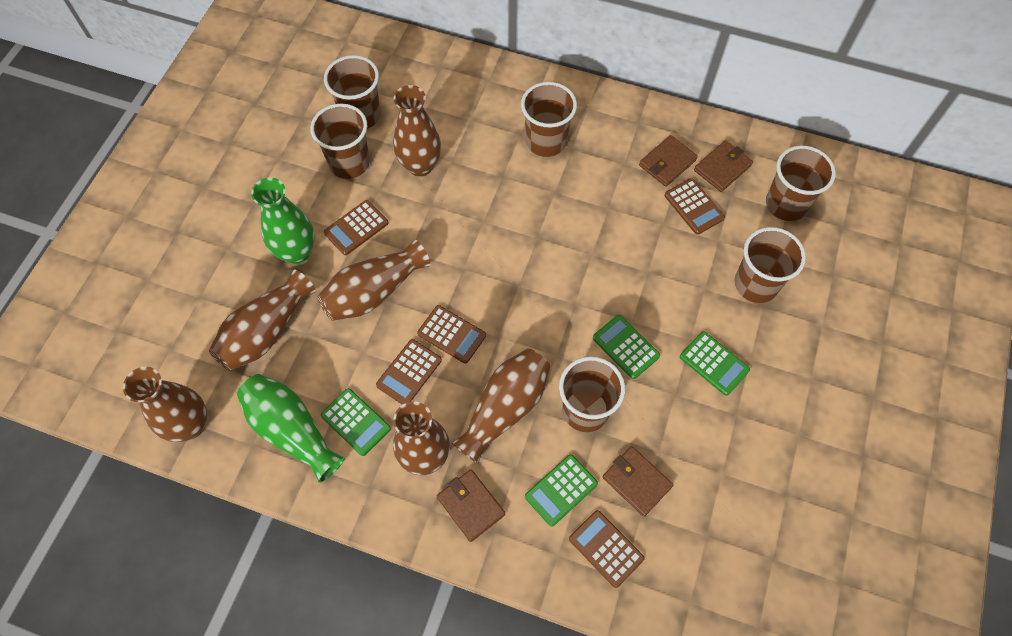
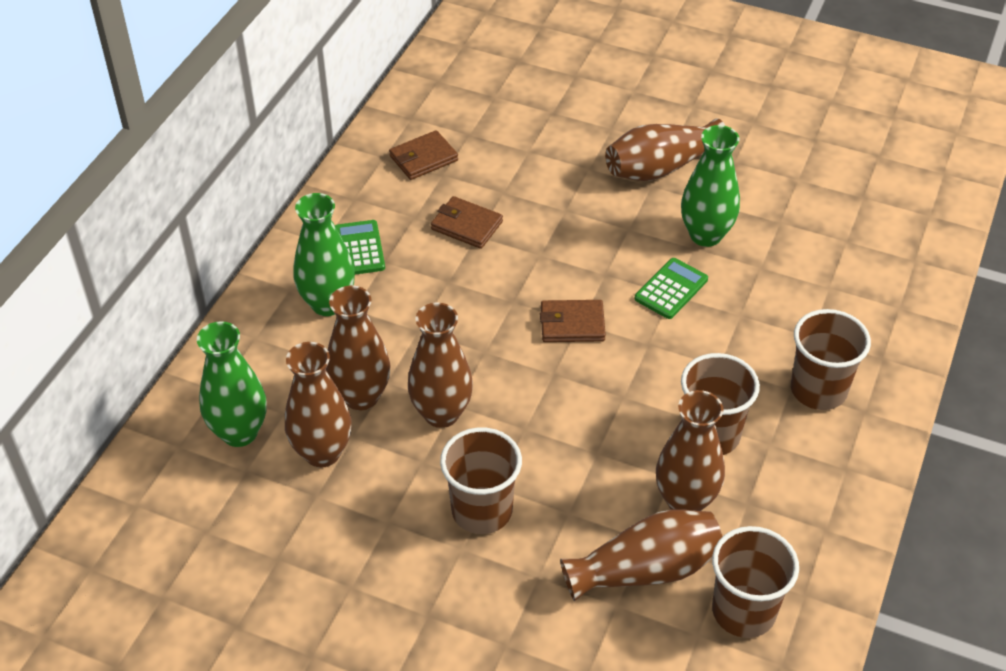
brown calculator: [324,200,388,255] [376,339,442,405] [417,305,486,364] [569,510,645,588] [665,178,725,235] = 5 -> none = 0
brown cup: [310,104,370,179] [324,55,381,129] [521,82,577,157] [559,357,625,432] [735,227,806,303] [766,146,836,221] = 6 -> [440,427,522,534] [681,353,760,455] [712,526,799,638] [791,309,871,410] = 4
brown wallet: [437,470,505,542] [603,446,673,517] [639,135,698,187] [694,140,753,192] = 4 -> [389,130,458,180] [431,196,503,249] [540,300,606,342] = 3
green calculator: [321,388,391,456] [525,454,598,527] [593,315,660,379] [680,331,750,396] = 4 -> [335,220,385,275] [635,258,708,319] = 2
green vase: [237,374,345,483] [251,178,315,264] = 2 -> [197,321,266,447] [294,193,355,316] [681,125,740,247] = 3

